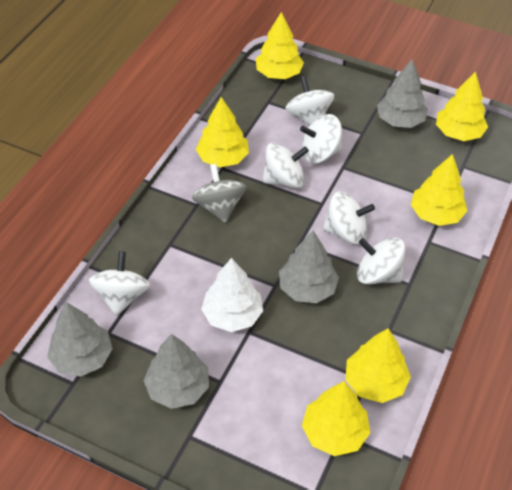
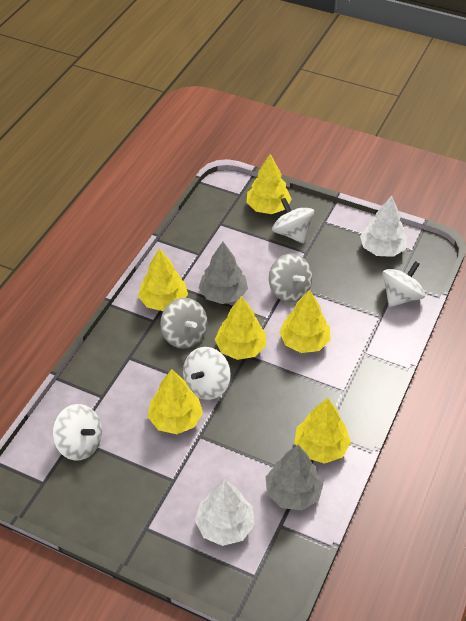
grey spinning top: [192,164,246,223] = 1 -> [160,298,208,349] [269,253,312,302] = 2
grey tree: [47,302,112,377] [143,334,209,409] [279,231,339,303] [377,60,428,128] = 4 -> [199,242,248,304] [266,445,324,510] = 2
white spinning top: [89,251,150,316] [263,143,309,188] [285,76,334,125] [300,114,342,163] [323,192,375,244] [357,238,405,284] = 6 -> [52,404,102,460] [183,347,231,400] [272,198,314,244] [382,261,425,307] = 4
white tree: [201,258,263,332] = 1 -> [195,479,255,546] [360,196,407,257] = 2

